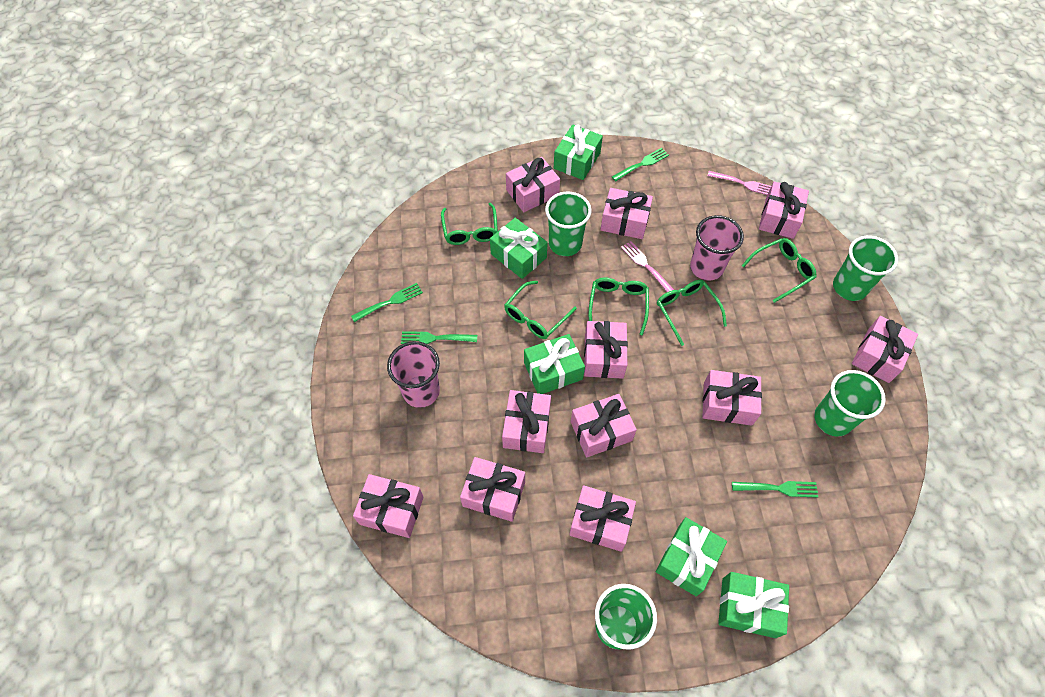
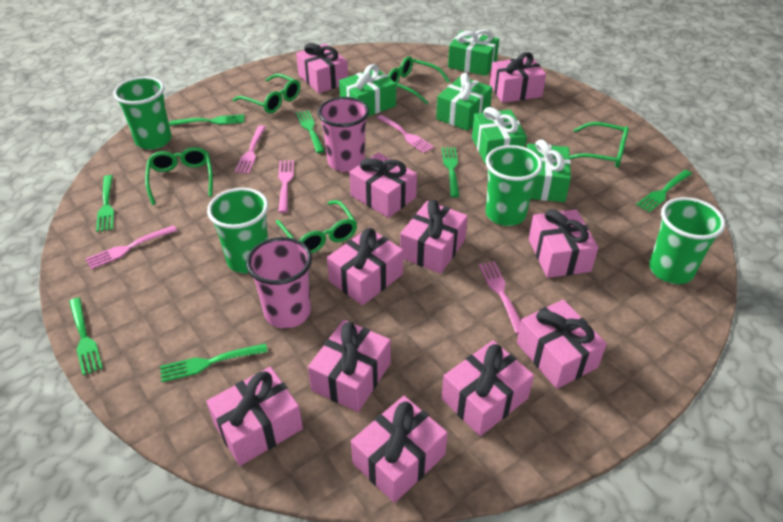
green fork: [351,283,423,322] [401,331,477,344] [612,148,669,182] [732,481,818,498] = 4 -> [69,297,103,375] [96,175,114,232] [160,343,268,382] [169,114,244,126] [296,110,325,153] [442,147,460,198] [636,170,692,212] = 7
pink fork: [621,241,674,292] [707,171,771,195] = 2 -> [86,225,177,269] [235,125,266,174] [278,160,294,213] [377,115,434,153] [479,261,521,334] = 5

